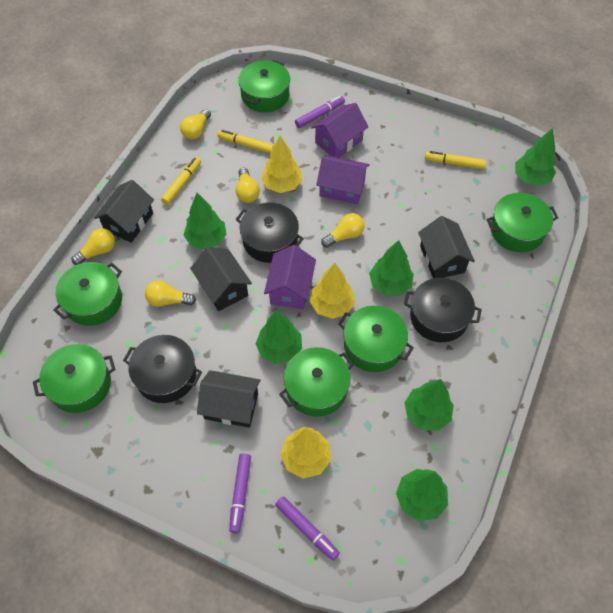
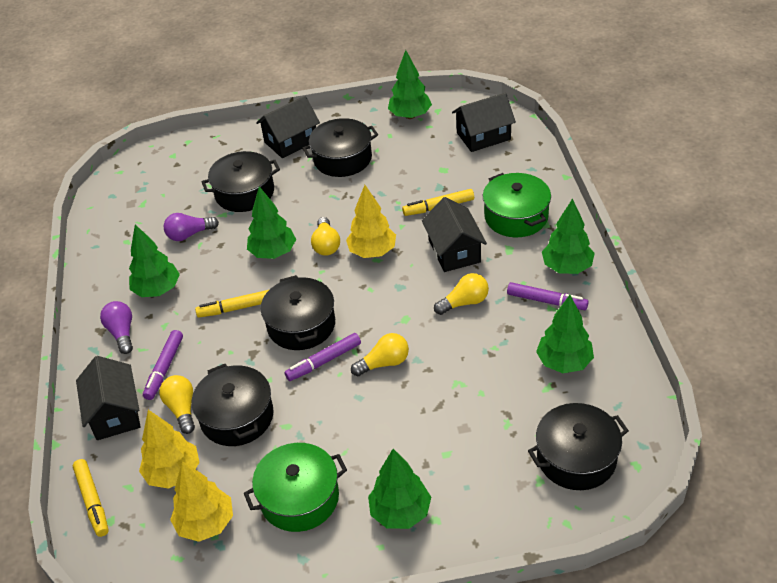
black pot: [123,335,202,403] [236,202,304,263] [404,278,482,342] = 3 -> [192,364,274,446] [201,151,280,212] [261,275,335,350] [302,118,378,177] [528,403,629,490] = 5
green pot: [33,344,115,413] [53,262,122,326] [238,60,290,112] [279,347,354,417] [338,306,414,372] [487,193,558,252] = 6 -> [244,443,347,532] [483,173,551,237] = 2
purple house: [264,245,316,309] [311,103,368,158] [316,155,370,205] = 3 -> none = 0
purple light bulb: none = 0 -> [100,301,133,354] [164,213,219,241] = 2
yellow light bulb: [72,228,115,265] [145,280,196,307] [180,109,211,139] [236,168,260,203] [321,213,365,248] = 5 -> [159,375,195,434] [311,217,340,256] [351,333,409,376] [434,273,489,315] = 4

